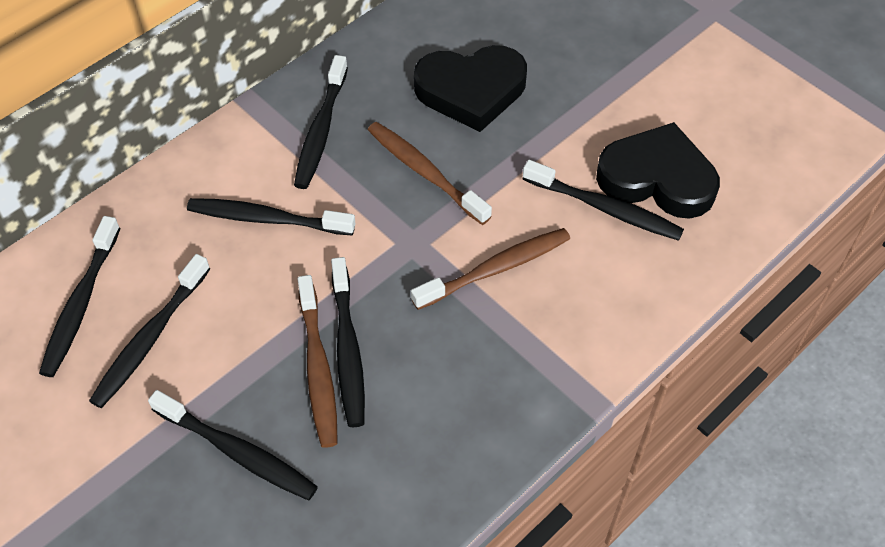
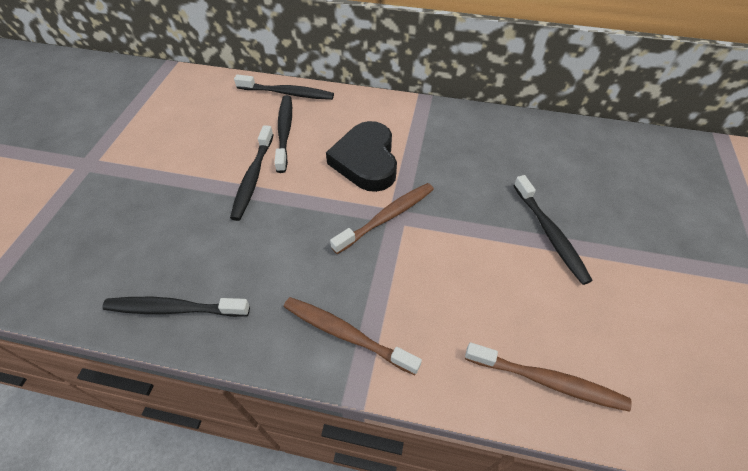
black heart: [414,45,527,132] [596,122,720,219] = 2 -> [326,121,397,192] = 1
black toothbrush: [39,216,121,377] [89,254,210,408] [148,390,318,500] [187,198,355,236] [294,55,348,189] [331,257,365,427] [523,160,684,241] = 7 -> [102,297,250,317] [230,125,274,221] [234,74,334,100] [275,95,292,173] [513,175,593,285] = 5

